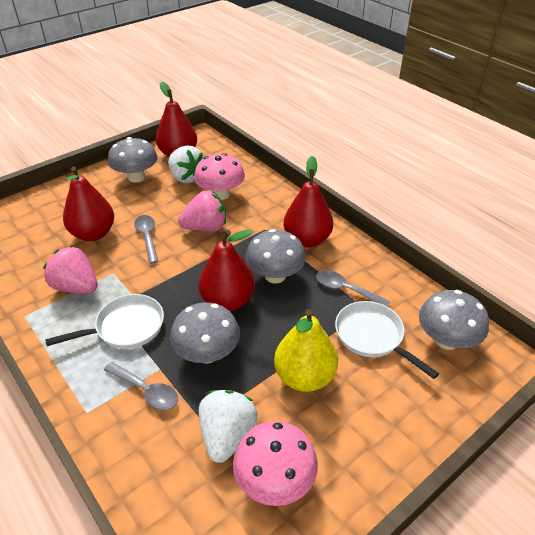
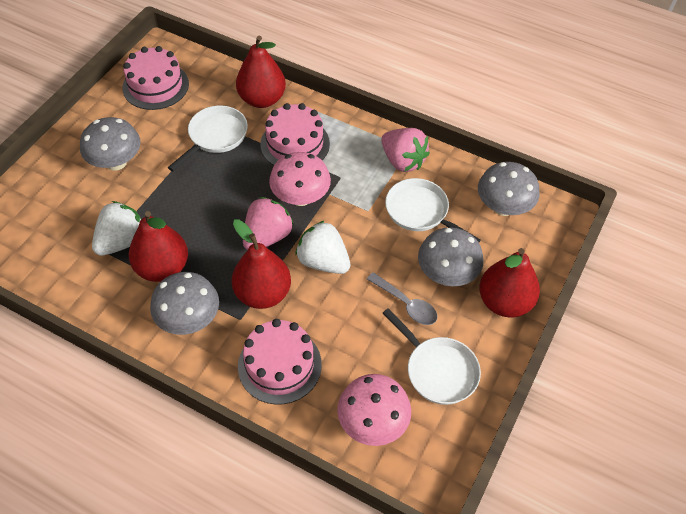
grey spoon: [104,362,178,410] [134,215,159,264] [316,270,390,307] = 3 -> [367,272,437,325] = 1
pink cake: none = 0 -> [122,46,189,110] [238,319,322,405] [260,103,330,166] = 3
white pan: [45,294,164,349] [335,301,439,379] = 2 -> [168,106,248,171] [383,308,481,405] [385,178,480,242] = 3
yellow pear: [274,309,338,392] = 1 -> none = 0

